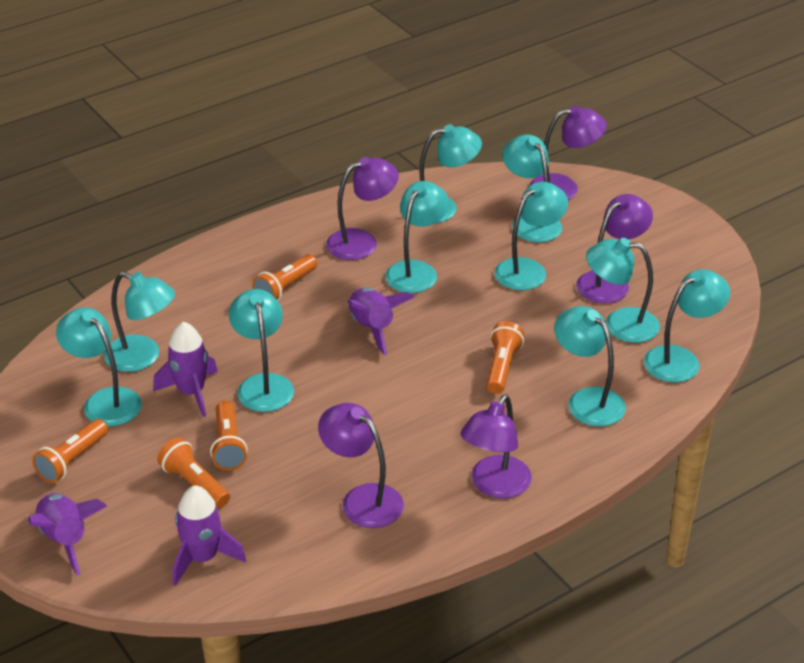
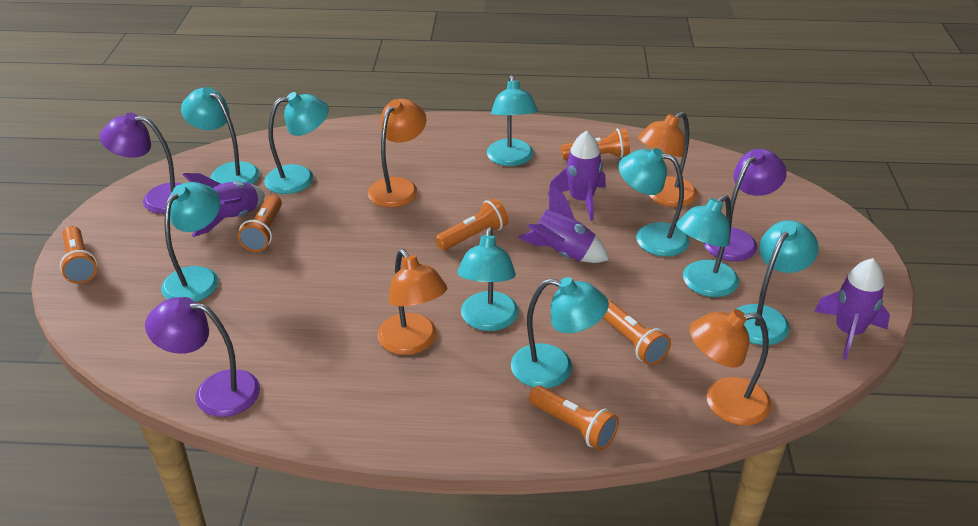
orange flashlight: [32,419,108,483] [157,437,230,508] [210,401,248,470] [252,254,317,301] [486,321,524,394] = 5 -> [60,226,97,284] [238,195,282,252] [435,198,508,251] [529,386,619,450] [561,128,630,160] [603,300,671,365] = 6
orange lamp: none = 0 -> [368,99,426,207] [377,249,447,355] [638,112,697,207] [690,309,772,426] = 4
purple lamp: [318,403,404,528] [326,157,399,260] [461,395,532,499] [529,105,607,200] [576,194,653,304] = 5 -> [100,112,182,214] [145,297,260,417] [703,149,787,262] = 3
turquoise lamp: [56,308,142,426] [104,272,175,372] [229,289,294,412] [385,181,449,293] [420,124,482,223] [494,182,568,290] [503,135,562,242] [554,306,626,426] [586,238,660,343] [644,269,730,382] = 10 -> [161,182,220,302] [181,87,260,184] [264,92,329,194] [457,227,519,331] [487,75,538,166] [511,277,609,388] [619,148,690,256] [676,195,739,297] [737,220,819,345] = 9

